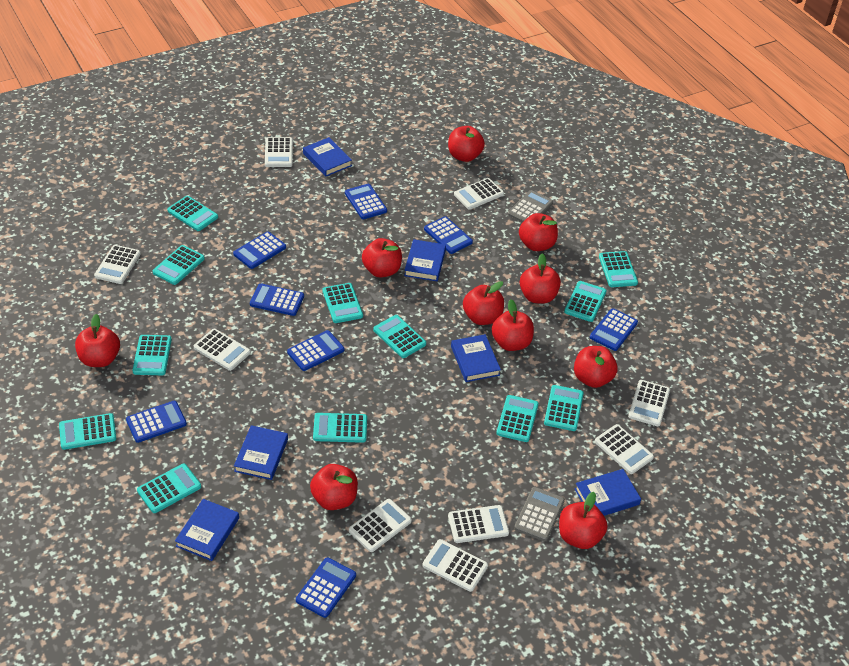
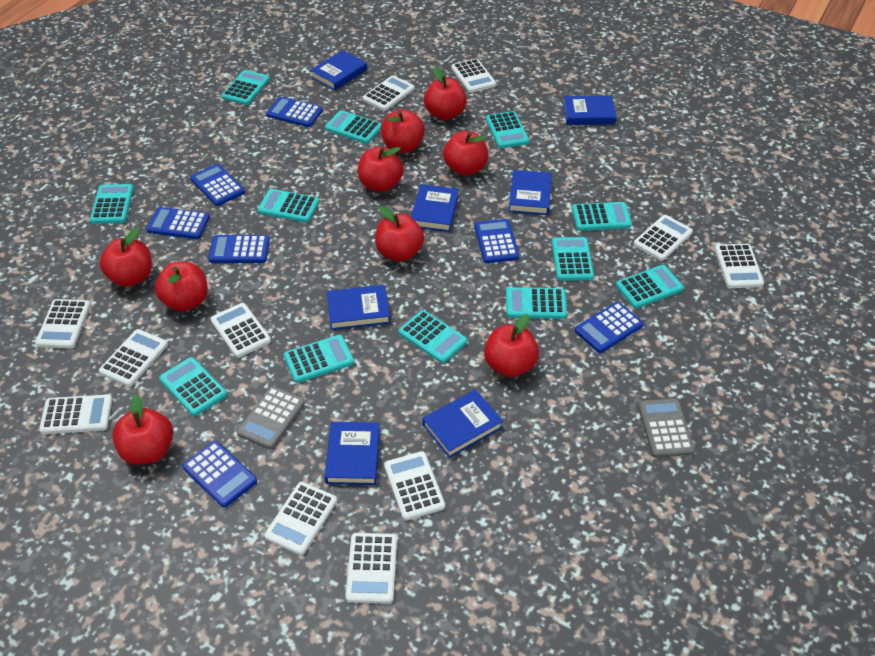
blue book: [175,499,239,561] [234,425,288,480] [303,137,352,177] [404,239,446,281] [451,334,501,382] [575,469,641,516] = 6 -> [310,50,367,90] [325,422,380,485] [327,285,390,330] [411,184,459,232] [423,389,503,458] [509,170,552,215] [563,96,616,125] = 7
blue calculator: [126,401,187,443] [233,231,286,269] [250,284,304,316] [287,330,344,371] [296,557,356,618] [345,184,387,219] [424,216,473,254] [590,308,638,351] = 8 -> [146,207,210,239] [182,441,257,508] [190,164,245,206] [209,235,270,263] [266,97,323,127] [474,219,519,263] [575,302,643,353] = 7
red apple: [75,314,120,367] [310,464,358,510] [362,238,402,277] [448,126,485,162] [463,281,504,325] [492,299,534,351] [519,213,558,251] [520,253,561,304] [559,492,607,549] [574,346,617,388] = 10 -> [99,228,152,287] [112,394,173,465] [155,262,208,312] [358,147,404,192] [375,206,424,261] [381,109,425,153] [424,68,467,120] [443,131,488,176] [484,314,539,377] = 9
white calculator: [94,245,141,284] [194,329,251,371] [265,137,293,167] [349,499,412,552] [422,539,488,592] [448,505,509,543] [454,178,504,210] [595,424,654,474] [628,380,670,426] = 9 -> [35,299,91,348] [39,394,113,434] [99,329,168,387] [210,303,271,358] [264,482,337,555] [345,533,397,604] [362,75,415,111] [384,451,445,520] [451,59,496,93] [633,215,693,261] [715,244,764,288] = 11

